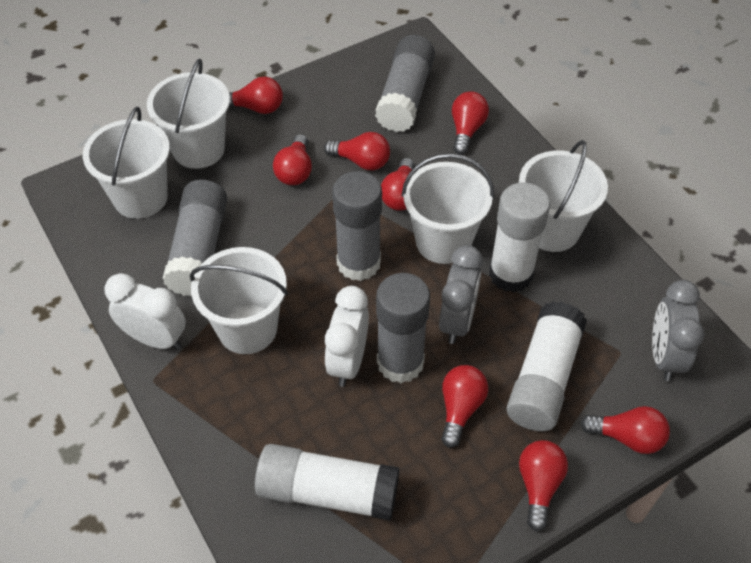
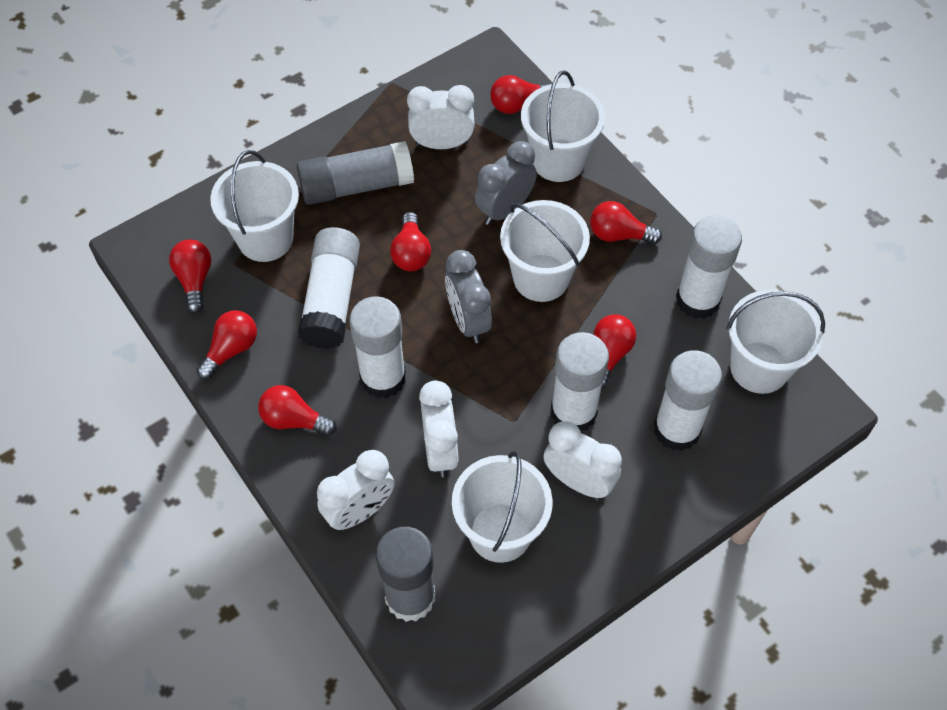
grey glue stick: [163,180,227,296] [332,171,382,281] [375,35,435,132] [376,273,430,383] = 4 -> [297,141,414,205] [376,527,435,622] = 2
red light bulb: [229,77,283,114] [273,134,312,185] [324,132,390,170] [381,158,415,211] [441,365,488,448] [452,91,489,155] [519,440,568,531] [580,406,670,454] = 8 -> [169,239,211,313] [197,310,257,380] [258,385,336,436] [390,212,431,271] [490,75,550,114] [590,201,662,244] [593,314,636,389] = 7
white clock: [104,273,186,350] [325,286,369,387] = 2 -> [317,450,394,530] [407,85,475,149] [419,381,459,477] [544,421,622,498] = 4
white glue stick: [255,444,400,521] [489,182,550,292] [507,301,587,431] = 3 -> [298,227,360,349] [349,296,406,398] [551,332,609,431] [654,350,722,451] [676,215,742,319] = 5

